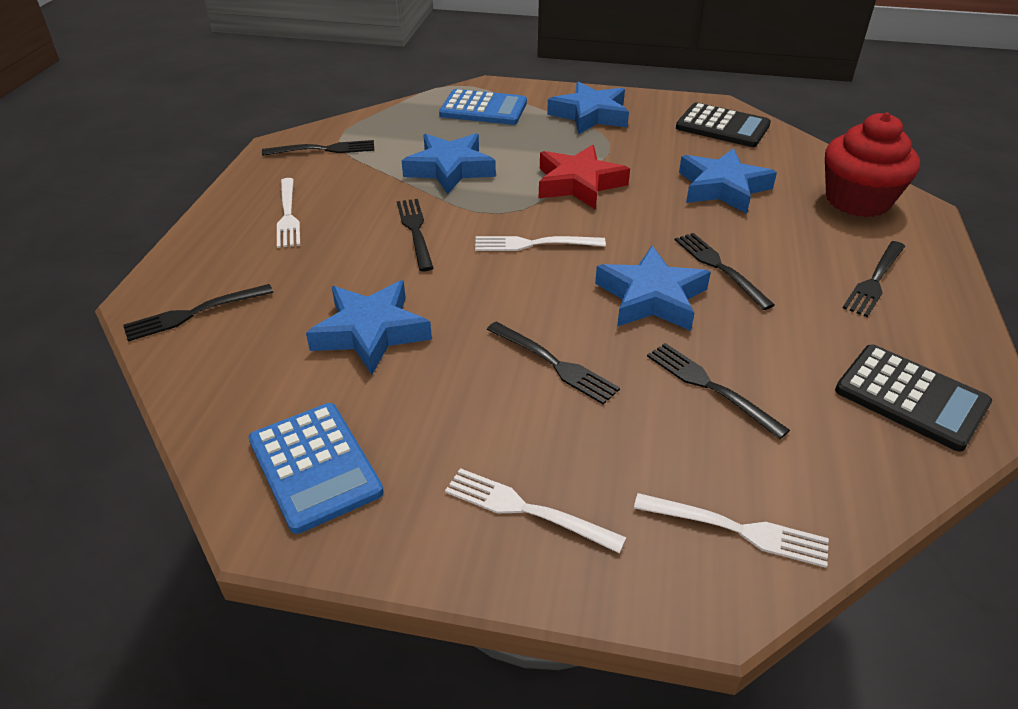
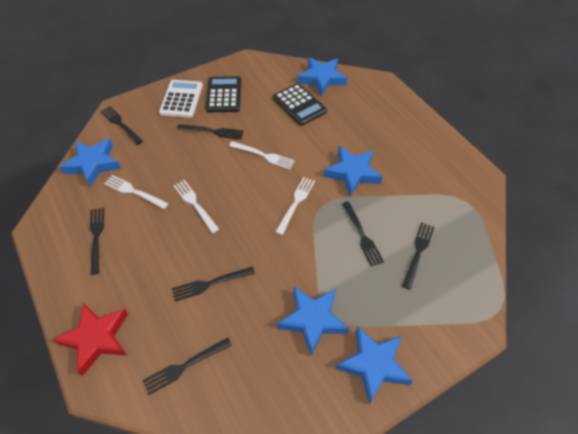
blue calculator: [248,403,384,534] [439,89,527,125] = 2 -> none = 0
red cupcake: [825,113,920,217] = 1 -> none = 0
white calculator: none = 0 -> [159,80,203,118] = 1

